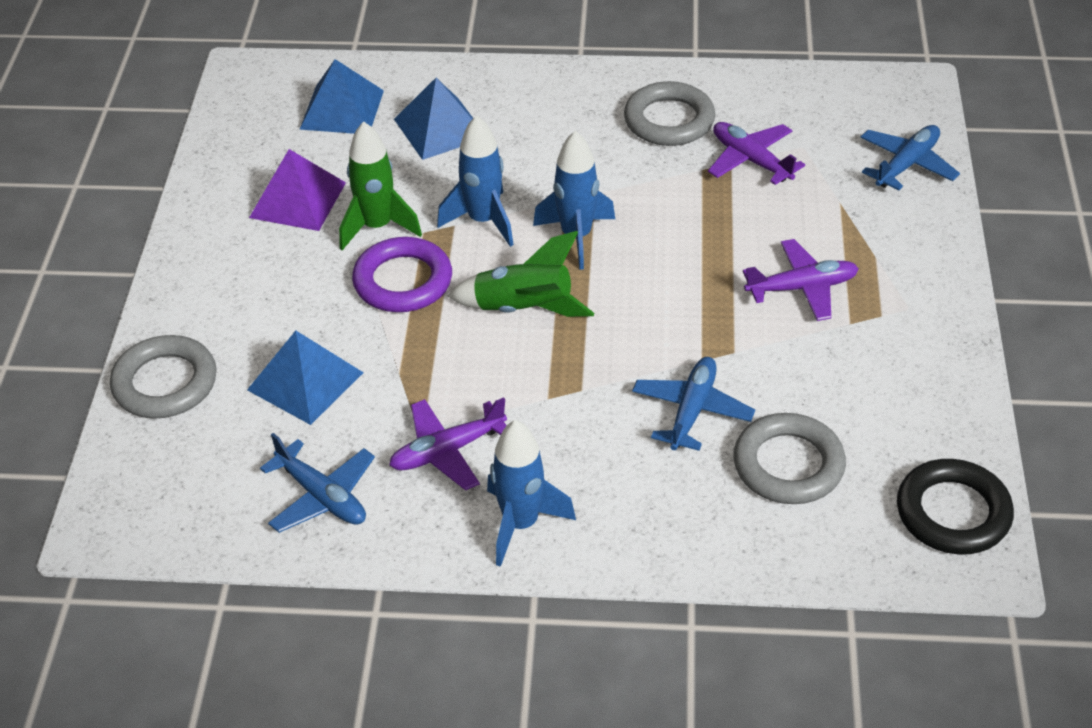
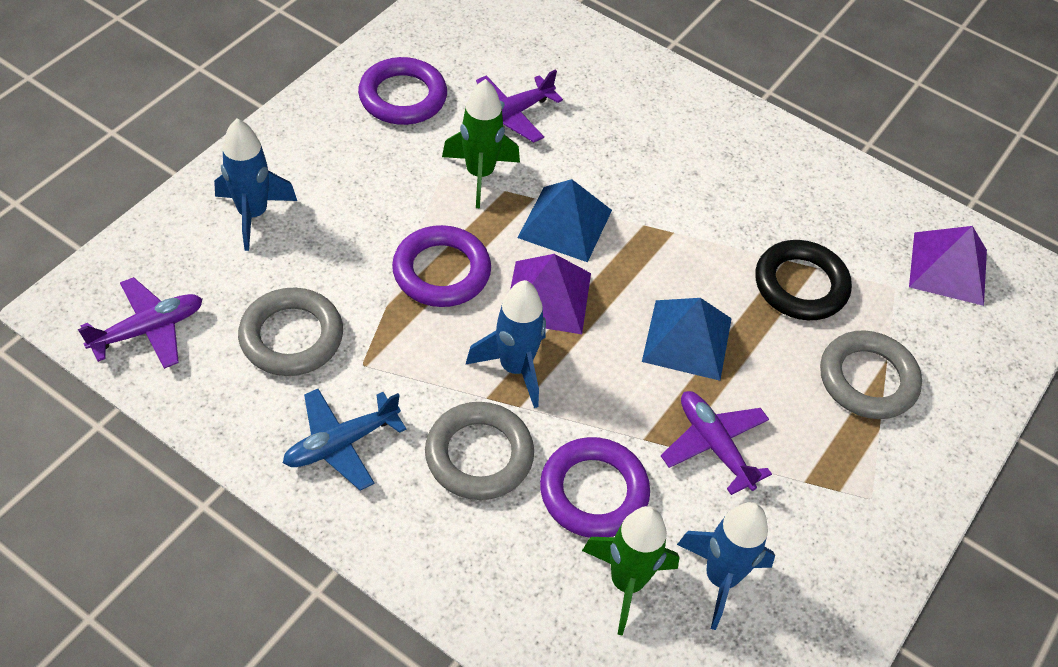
blue plane: [260,433,375,533] [632,357,755,451] [860,125,960,190] = 3 -> [283,389,406,490] = 1
blue pyramid: [247,331,364,425] [299,59,384,134] [394,78,473,160] = 3 -> [517,179,612,262] [642,298,732,381] = 2
purple pyramid: [249,149,346,231] = 1 -> [510,254,591,334] [909,226,987,306] = 2
purple ring: [352,237,452,312] = 1 -> [358,57,447,125] [392,225,491,307] [540,437,650,538] = 3

